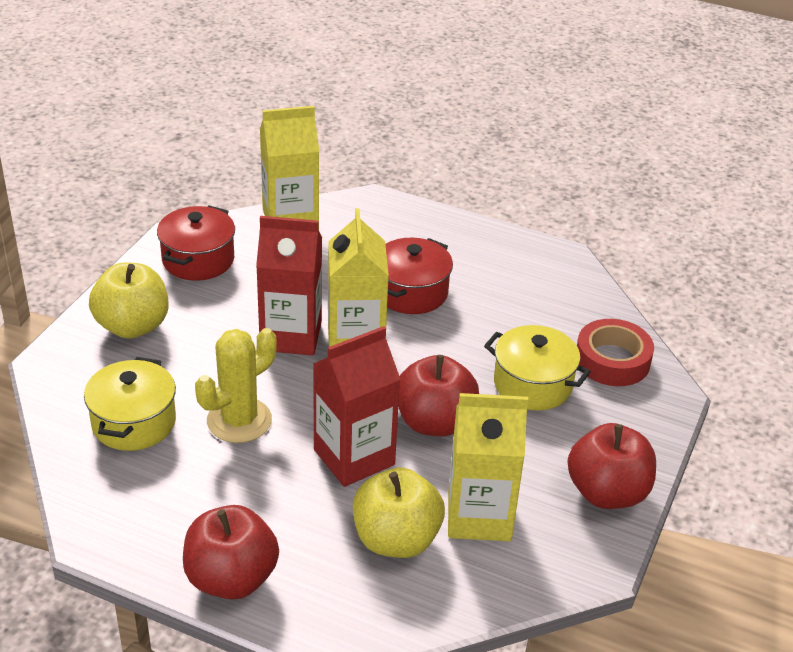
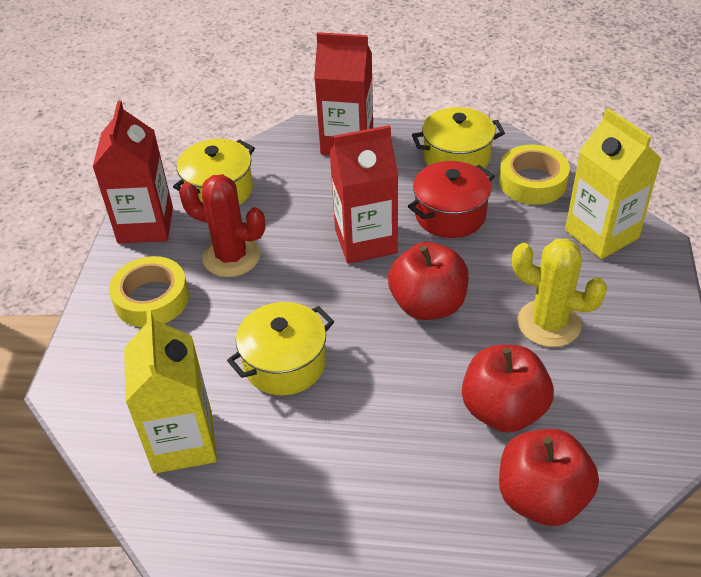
red cactus: none = 0 -> [179,174,265,277] = 1
red carton: [256,216,322,356] [313,326,401,487] = 2 -> [93,100,173,243] [314,32,373,155] [329,125,398,264] = 3
red pot: [157,206,235,281] [385,238,453,314] = 2 -> [408,161,495,238] = 1
red tape: [577,319,654,386] = 1 -> none = 0
yellow apple: [89,263,169,339] [353,468,445,558] = 2 -> none = 0
yellow carton: [260,106,319,221] [328,209,389,347] [448,393,528,541] = 3 -> [124,310,217,474] [565,108,662,259] = 2
yellow pot: [84,357,176,451] [484,325,591,411] = 2 -> [173,139,255,205] [227,302,334,395] [412,107,505,168] = 3
yellow tape: none = 0 -> [109,256,189,327] [499,145,570,205] = 2

